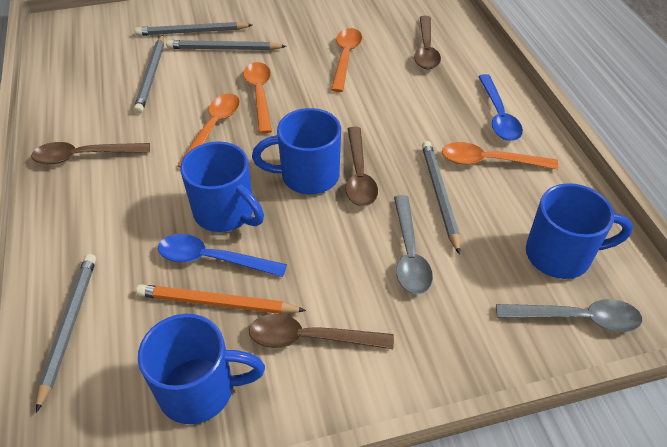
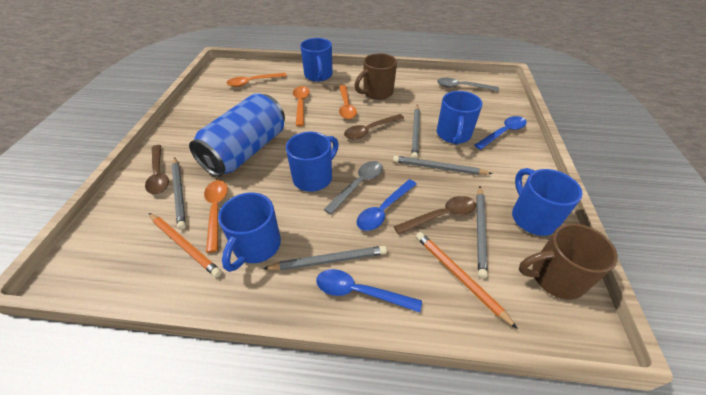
blue can: none = 0 -> [189,93,285,177] = 1
blue mug: [138,314,265,424] [180,142,264,232] [252,108,341,194] [526,183,633,279] = 4 -> [218,193,281,272] [286,132,339,192] [300,38,333,82] [437,91,483,145] [512,168,583,236] = 5
blue spoon: [158,234,287,277] [478,74,523,141] = 2 -> [316,269,422,313] [357,179,416,231] [474,116,527,150] = 3
brown mug: none = 0 -> [354,53,397,100] [519,223,618,300] = 2
brown spoon: [31,142,150,164] [249,314,394,349] [346,127,378,206] [414,16,441,69] = 4 -> [145,145,169,194] [344,114,404,139] [394,196,476,235] = 3
orange pencil: [136,284,306,314] = 1 -> [149,213,222,277] [416,232,518,329] = 2

